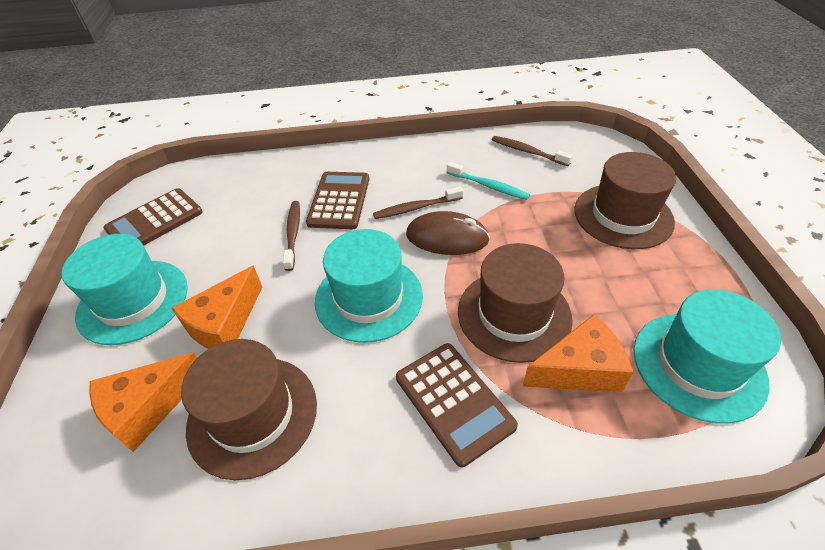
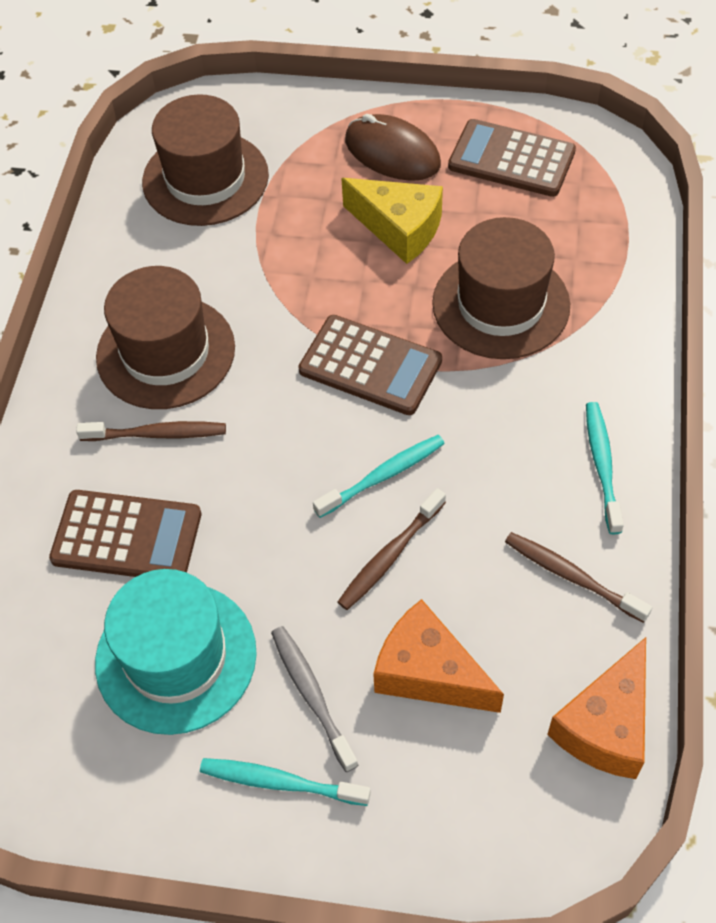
grey toothbrush: none = 0 -> [271,626,358,772] = 1
orange cheese: [89,352,197,452] [172,265,262,349] [522,314,634,392] = 3 -> [373,599,504,713] [547,637,646,779] = 2
turquoise hat: [61,234,188,345] [315,229,423,343] [634,289,781,424] = 3 -> [95,569,257,735] = 1
turquoise toothbrush: [447,162,530,200] = 1 -> [200,758,371,806] [313,435,445,518] [586,402,624,535] = 3
yellow cheese: none = 0 -> [341,178,443,264] = 1

